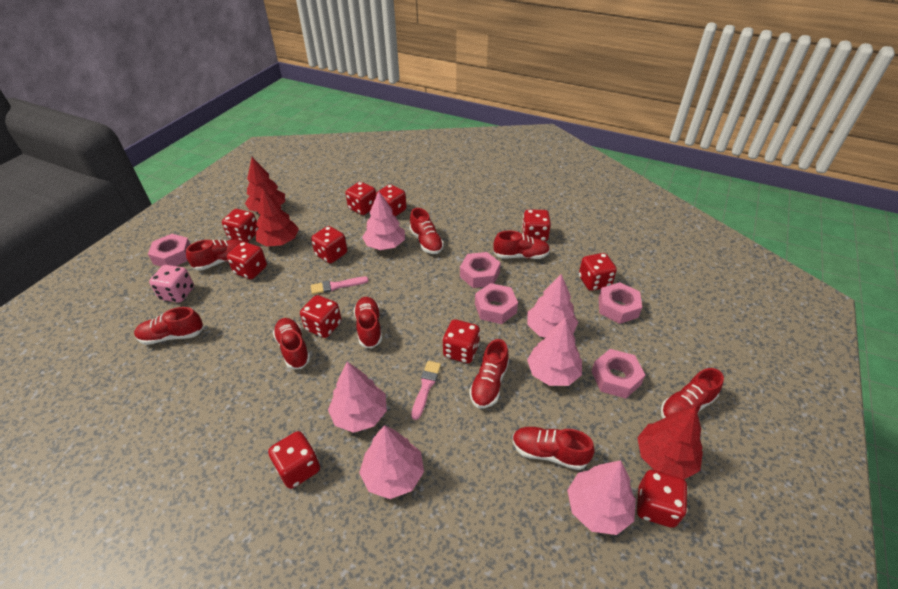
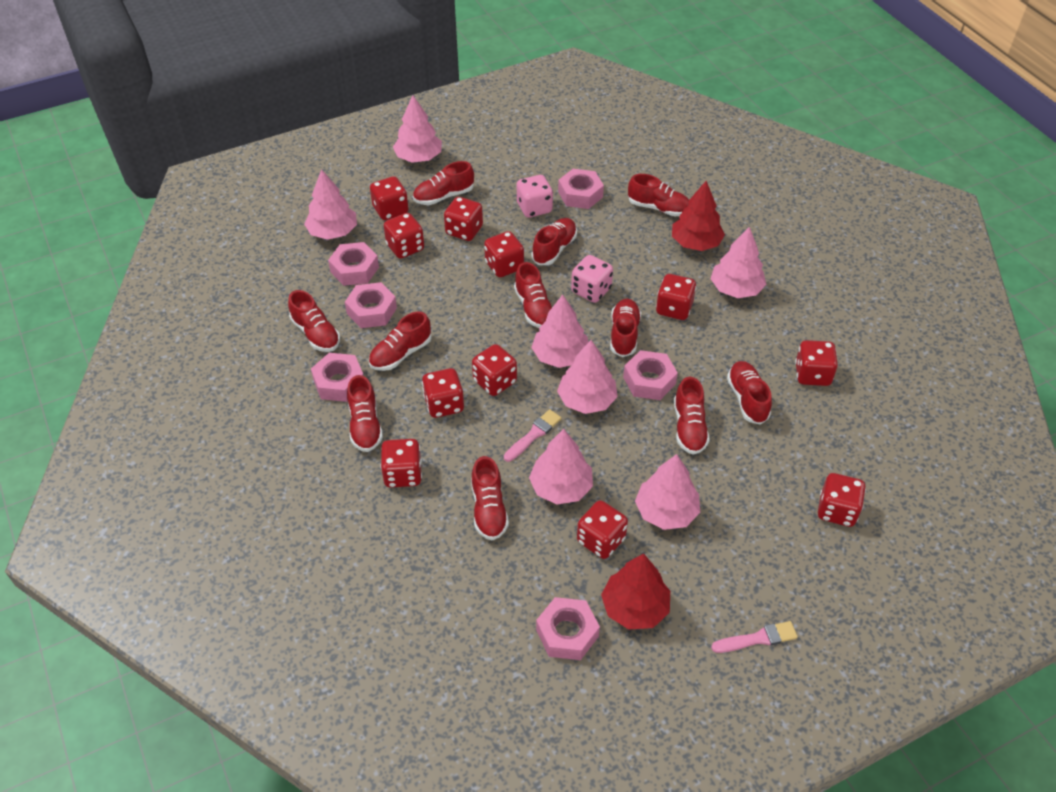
pink dice: [149,265,194,303] = 1 -> [517,175,553,218] [571,255,613,303] = 2
pink nut: [148,234,191,267] [460,252,501,288] [475,283,518,324] [591,349,645,398] [599,282,642,324] = 5 -> [311,353,363,402] [328,242,379,286] [345,282,397,328] [536,597,600,660] [558,169,604,209] [623,350,678,400] = 6
pink tree: [328,362,387,433] [359,425,424,499] [362,191,405,250] [527,274,578,337] [527,318,582,386] [567,460,636,535] = 6 -> [304,169,357,240] [393,95,442,163] [529,429,593,505] [531,295,588,368] [557,340,618,414] [635,454,700,530] [711,227,767,298] = 7
red shoe: [134,307,204,345] [186,239,244,270] [273,318,311,369] [354,297,382,348] [409,208,444,254] [469,339,509,408] [493,231,550,259] [512,427,595,470] [661,368,724,419] = 9 -> [288,290,340,352] [347,375,383,452] [369,311,432,371] [413,161,474,205] [471,456,509,541] [514,262,552,328] [532,218,577,265] [610,299,641,357] [628,174,689,216] [674,376,710,455] [727,361,772,425] = 11
red tree: [245,157,285,212] [256,188,299,246] [637,407,703,479] = 3 -> [601,553,670,629] [672,181,725,251] = 2

